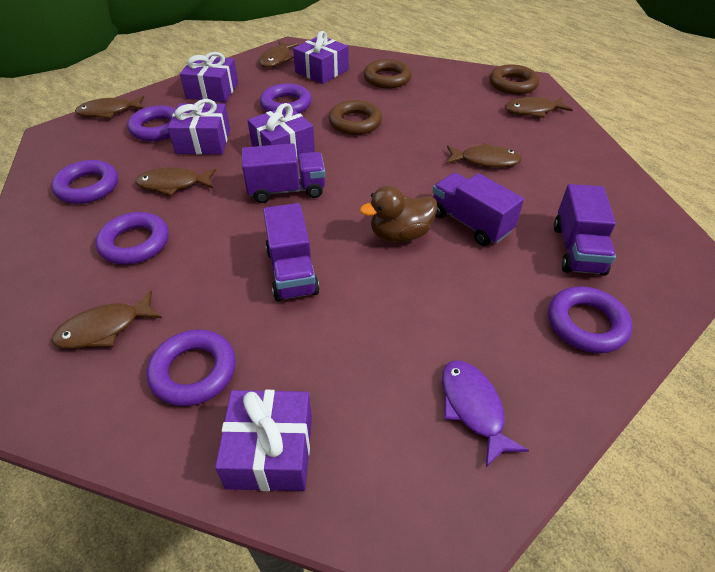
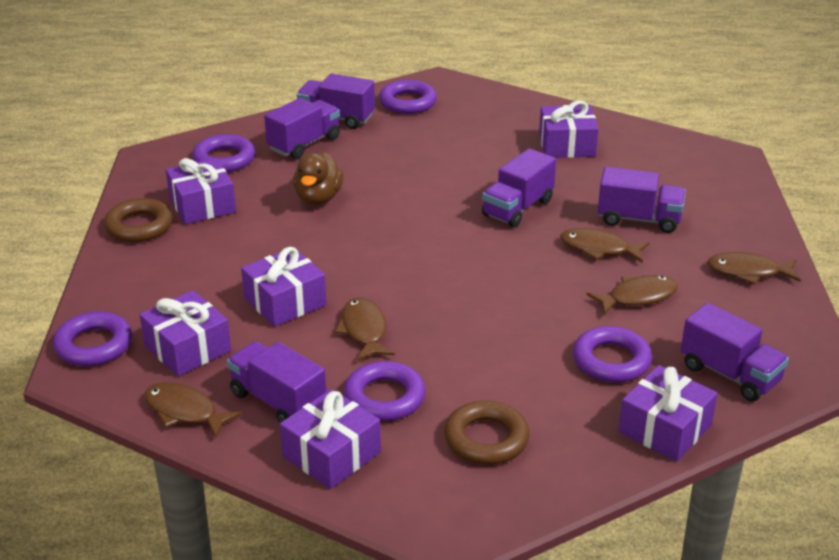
brown fish: [51,291,162,349] [75,96,144,119] [135,167,216,196] [259,41,299,67] [447,143,522,168] [505,97,573,118] = 6 -> [144,382,242,438] [335,298,395,361] [560,228,650,263] [586,275,678,315] [707,252,801,284] = 5
brown ring: [328,100,382,135] [364,59,412,89] [489,64,539,95] = 3 -> [104,198,173,242] [444,401,530,465] = 2
purple fish: [442,360,529,467] = 1 -> none = 0
purple gift: [168,99,230,154] [180,52,238,102] [215,390,312,491] [248,103,315,158] [293,31,349,84] = 5 -> [140,290,231,376] [166,158,236,224] [241,247,326,327] [280,389,381,489] [539,101,599,158] [618,365,718,462] = 6
purple ring: [51,160,118,204] [95,212,169,265] [127,105,176,141] [147,329,236,406] [260,83,312,113] [548,286,633,353] = 6 -> [53,311,132,366] [192,134,255,173] [344,361,425,421] [379,80,437,114] [573,326,652,382] = 5
purple truck: [242,143,325,203] [263,203,320,301] [432,173,524,246] [554,184,616,276] = 4 -> [227,341,326,423] [264,98,340,159] [297,73,375,129] [482,148,556,228] [598,167,686,233] [681,303,789,401] = 6

